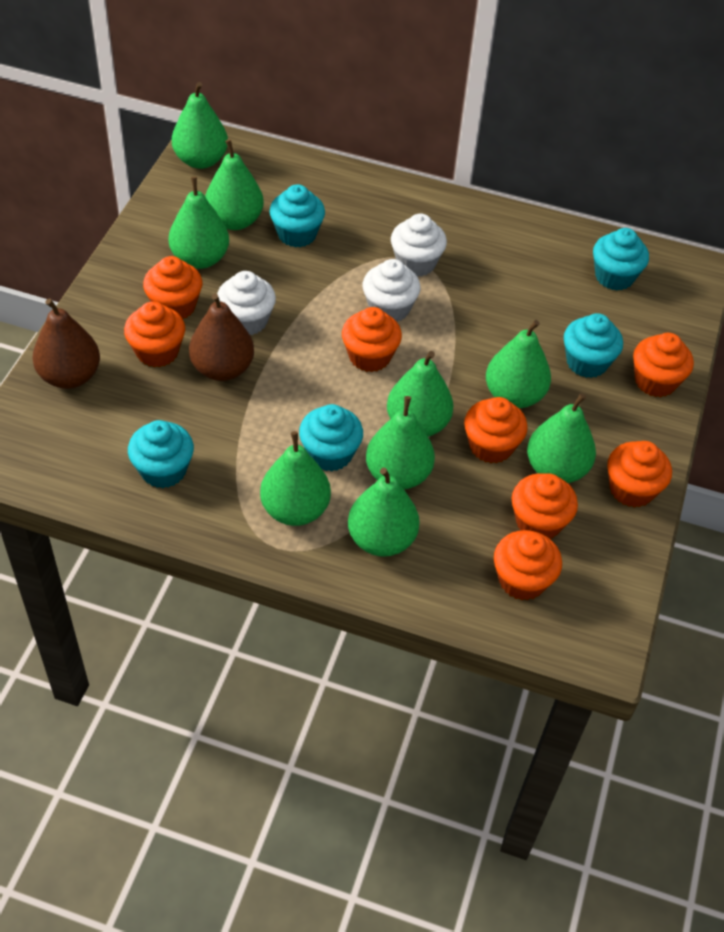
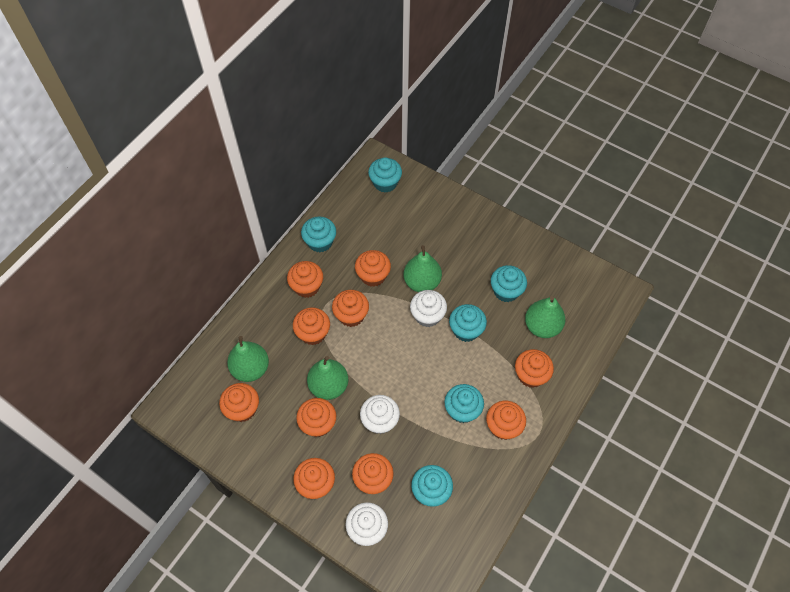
brown pear: [33,299,100,389] [189,293,254,381] = 2 -> none = 0
green pear: [168,177,229,269] [172,82,228,169] [205,139,264,230] [260,431,331,526] [348,468,420,557] [366,396,435,489] [387,351,454,437] [486,320,551,408] [527,393,596,483] = 9 -> [227,336,269,382] [307,356,348,400] [404,245,442,292] [525,296,565,338] = 4
orange cupcake: [124,301,185,367] [143,256,202,319] [342,307,402,372] [464,397,528,463] [494,530,562,600] [512,473,578,539] [607,441,672,508] [633,333,694,397] = 8 -> [219,383,259,422] [287,261,323,298] [293,307,330,345] [293,458,335,499] [296,398,336,437] [332,290,369,327] [352,453,394,494] [355,250,391,287] [486,401,526,440] [515,349,554,388] = 10
turquoise cupcake: [128,420,194,488] [270,184,325,248] [299,404,363,472] [564,313,623,378] [593,228,649,291] = 5 -> [301,216,336,252] [368,157,402,193] [411,465,453,507] [444,384,484,423] [449,304,487,342] [491,265,527,302] = 6

